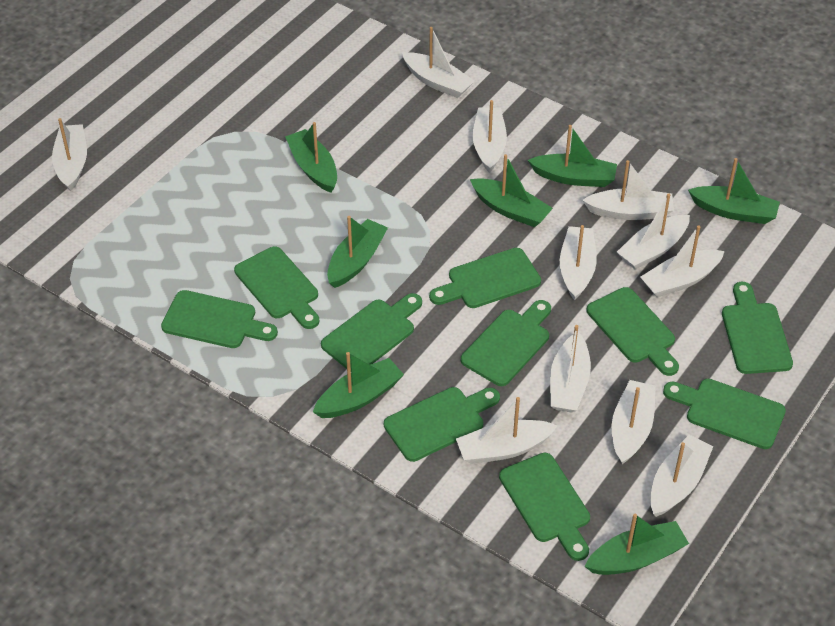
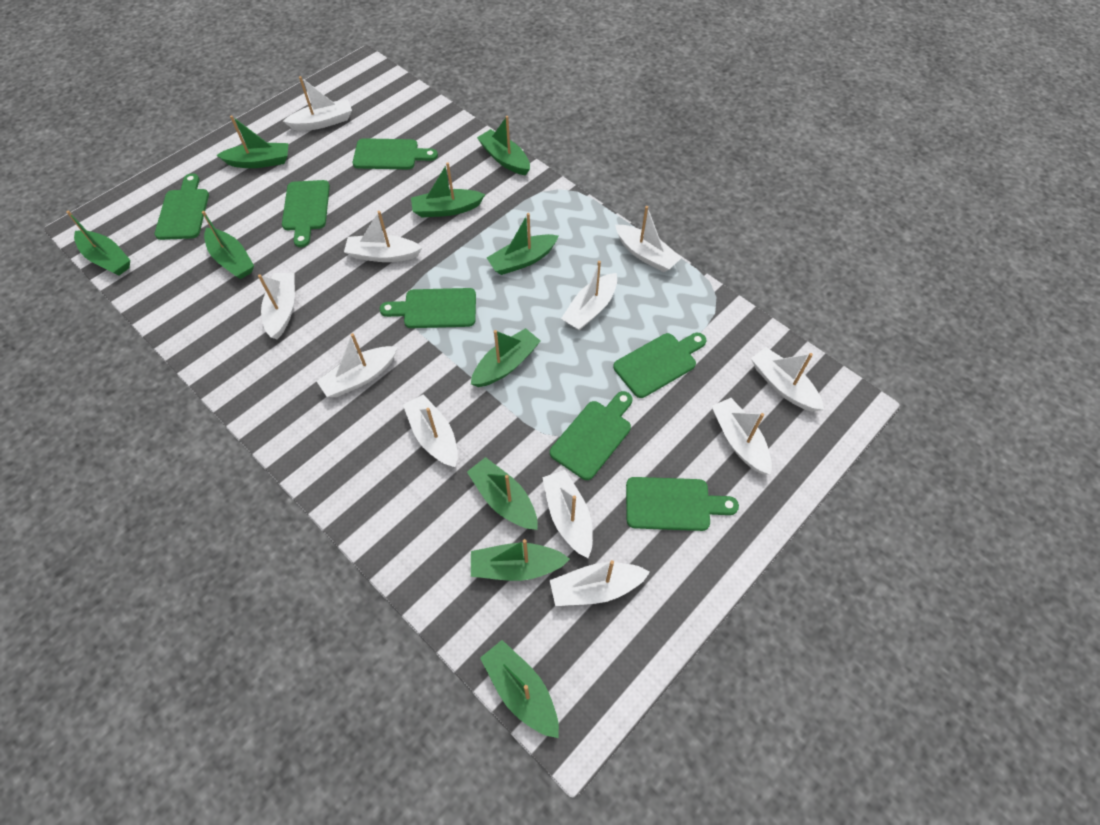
green boat: [285,122,337,193] [313,352,404,418] [327,216,388,288] [470,154,553,227] [528,125,617,187] [584,514,689,575] [688,158,780,224] = 7 -> [67,211,130,275] [202,211,254,279] [216,115,289,168] [411,162,485,217] [467,457,538,530] [471,328,540,387] [471,539,570,581] [477,116,530,175] [480,640,559,738] [487,213,559,275] = 10
green cutting board: [161,290,278,348] [234,247,319,329] [321,293,422,369] [384,387,500,462] [429,248,541,308] [461,300,551,386] [499,453,590,561] [587,287,679,376] [663,379,786,449] [722,282,793,374] = 10 -> [155,173,209,240] [282,180,330,247] [353,138,438,169] [380,288,476,328] [550,391,632,480] [613,333,706,398] [626,477,739,531] = 7

